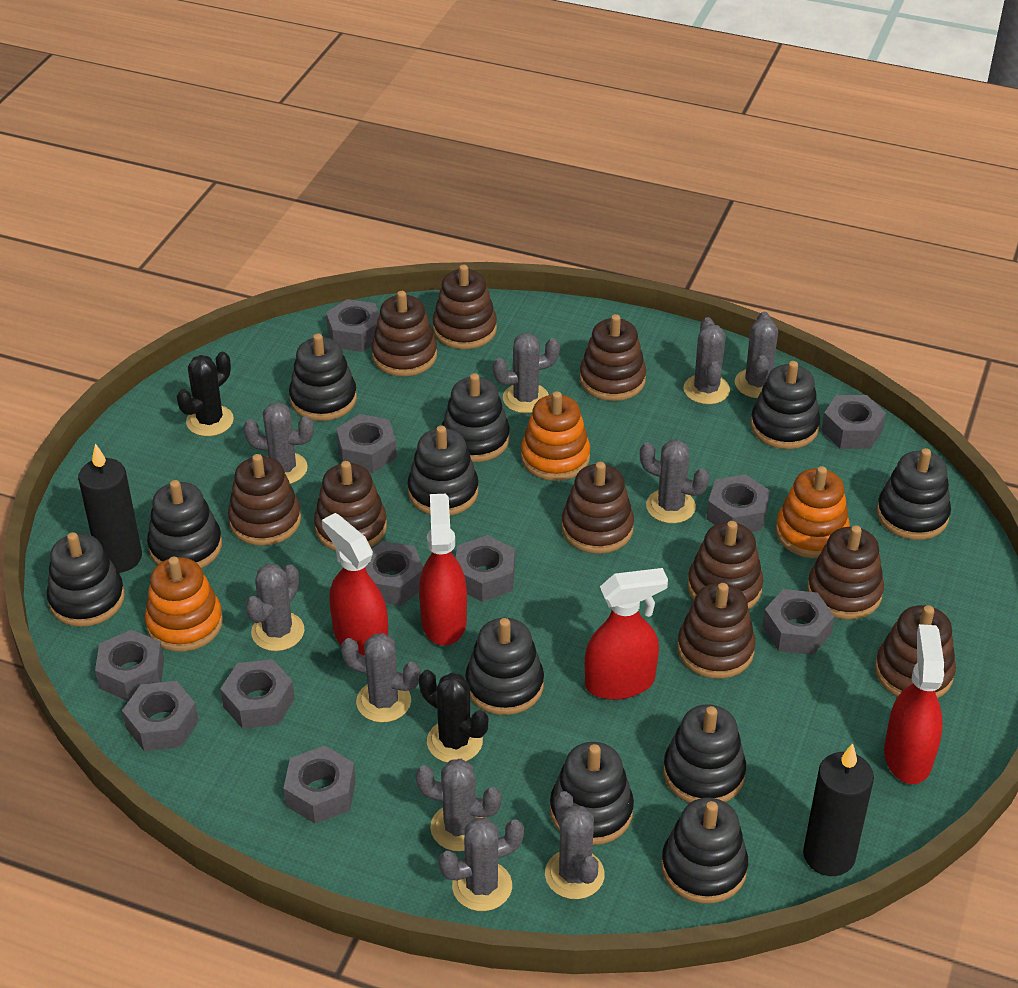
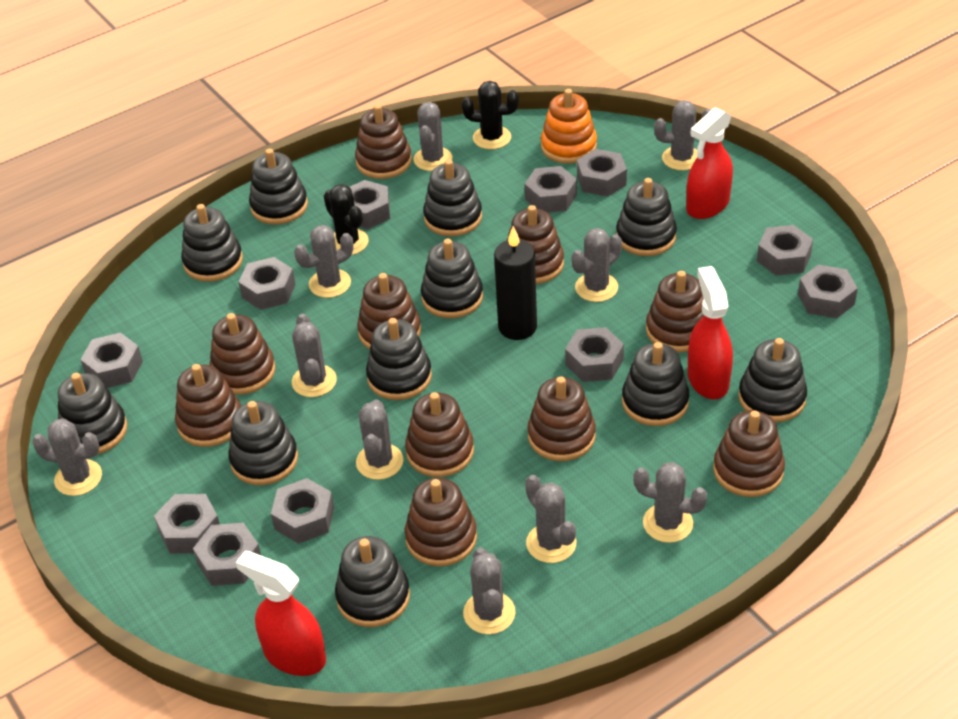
black candle: [78,443,142,573] [803,743,874,876] = 2 -> [494,226,537,340] = 1
orange stacking toy: [145,557,223,652] [521,391,590,481] [775,466,850,558] = 3 -> [541,89,597,164] = 1
red spray bottle: [322,513,388,656] [419,494,467,646] [585,568,668,700] [884,624,944,784] = 4 -> [236,551,326,676] [686,107,733,219] [688,266,733,399] = 3

